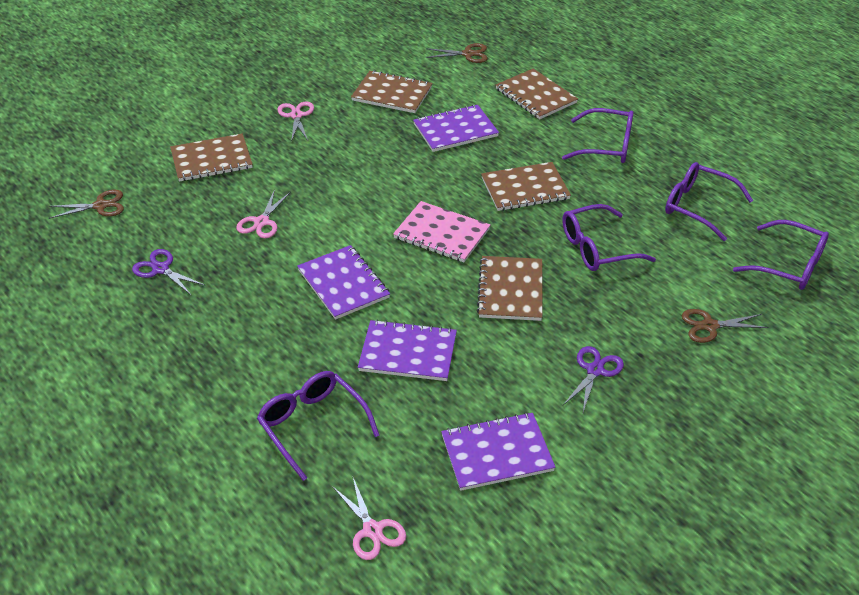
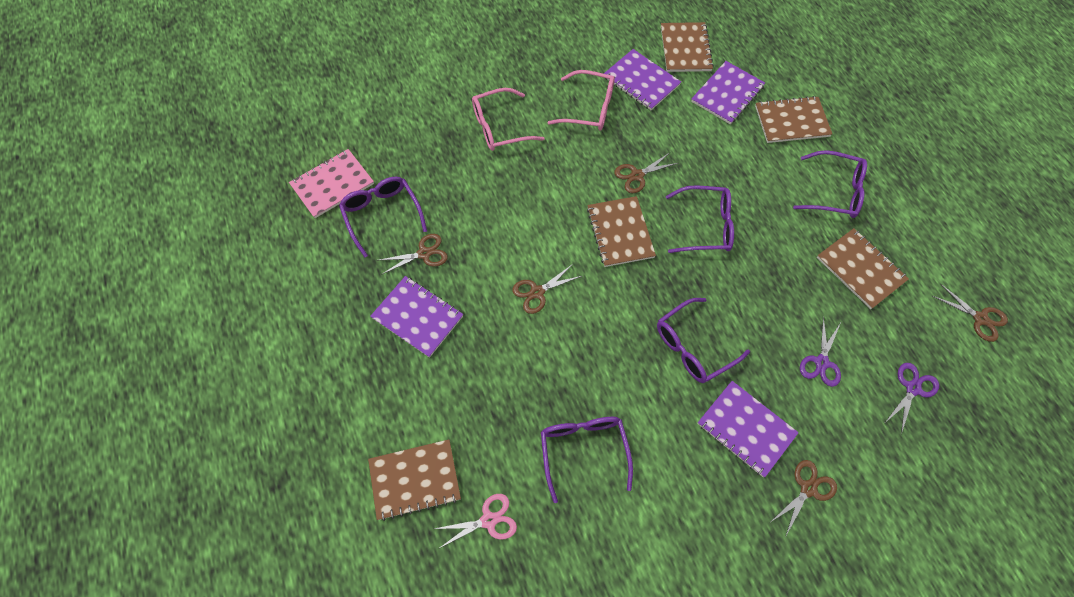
brown scissors: [49,190,124,219] [426,43,487,63] [682,309,769,343] = 3 -> [379,234,448,275] [512,264,582,314] [614,153,678,193] [772,460,837,537] [933,284,1008,342] = 5
pink glasses: none = 0 -> [472,88,545,151] [547,70,615,130] = 2
pink scissors: [236,189,291,238] [278,102,314,142] [332,478,406,560] = 3 -> [434,494,517,549] = 1

